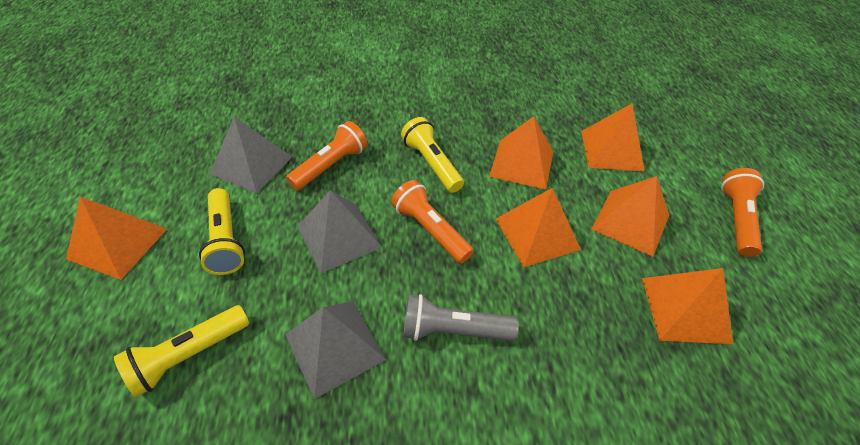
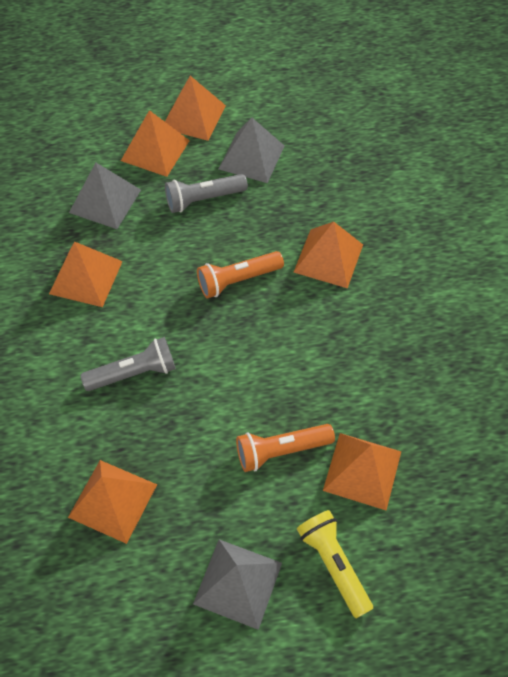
grey flashlight: [403,294,519,341] = 1 -> [80,337,176,391] [165,174,248,213] = 2
orange flashlight: [286,121,368,190] [391,180,474,264] [721,168,764,257] = 3 -> [197,251,284,298] [236,424,335,472] = 2
yellow flashlight: [114,305,249,397] [199,188,245,275] [401,117,464,193] = 3 -> [297,510,373,618] = 1

